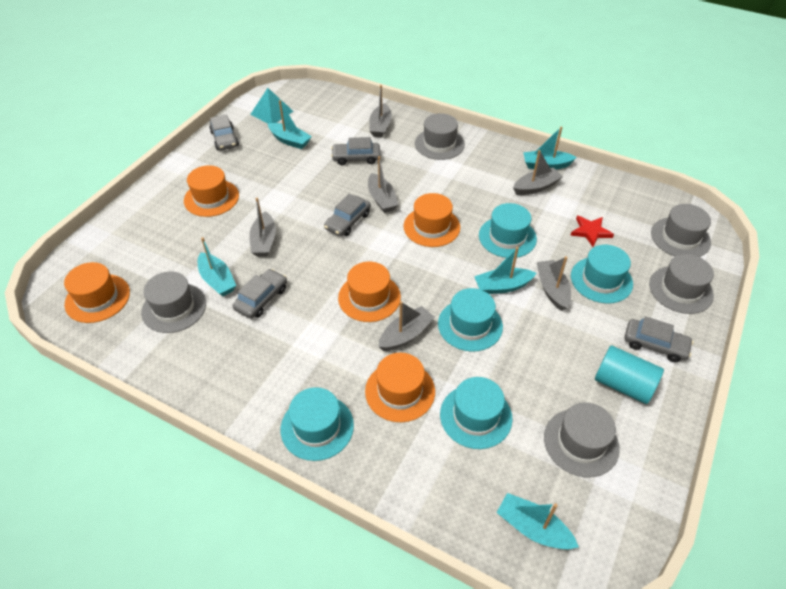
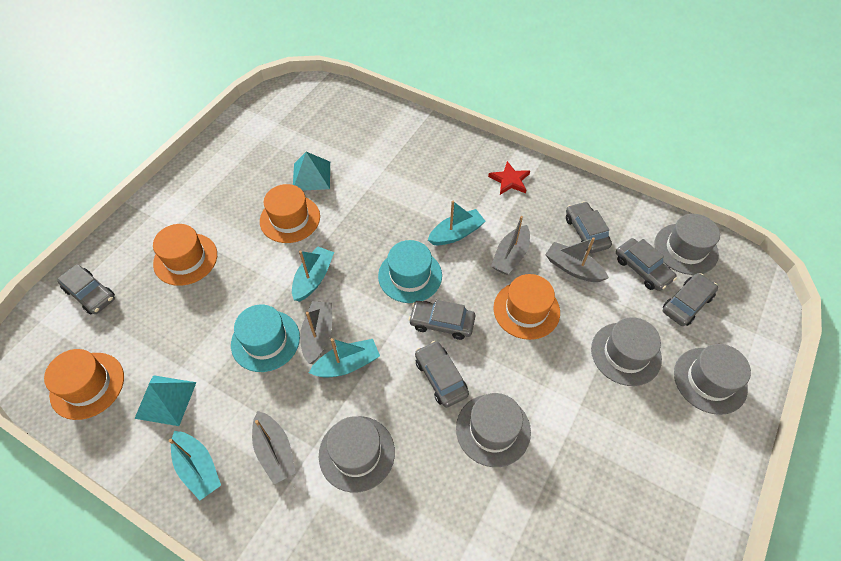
grey boat: [249,198,276,257] [368,156,398,213] [369,85,392,137] [379,301,435,351] [513,150,563,195] [537,256,571,311] = 6 -> [252,411,296,484] [300,301,332,364] [491,216,530,275] [545,237,609,282] = 4
grey car: [209,114,239,151] [233,269,287,319] [324,194,371,236] [331,137,381,165] [625,316,694,362] = 5 -> [57,264,115,315] [409,300,475,340] [415,341,469,408] [566,201,612,253] [616,238,677,291] [663,273,718,326] = 6
orange hat: [64,262,130,323] [184,165,239,217] [338,262,401,322] [365,353,435,422] [404,193,460,247] = 5 -> [44,349,124,420] [153,224,217,286] [260,184,320,243] [493,274,560,340] = 4
turquoise boat: [198,237,236,297] [268,100,312,149] [474,247,536,294] [497,493,579,549] [523,126,577,169] = 5 -> [169,431,221,501] [292,246,334,302] [309,338,380,378] [428,201,486,245] = 4
turquoise cylinder: [595,346,664,404] = 1 -> none = 0
turquoise hat: [281,387,354,461] [438,288,503,352] [440,377,513,449] [479,203,537,258] [571,245,633,304] = 5 -> [231,304,300,372] [378,240,442,303] = 2
turquoise pyramid: [250,88,293,124] = 1 -> [134,375,197,426] [293,152,330,191] = 2

